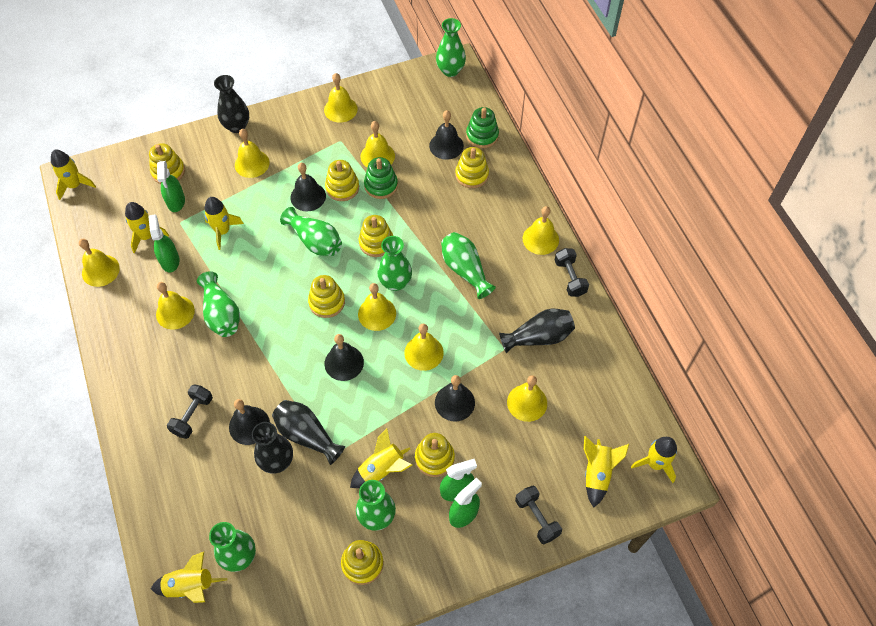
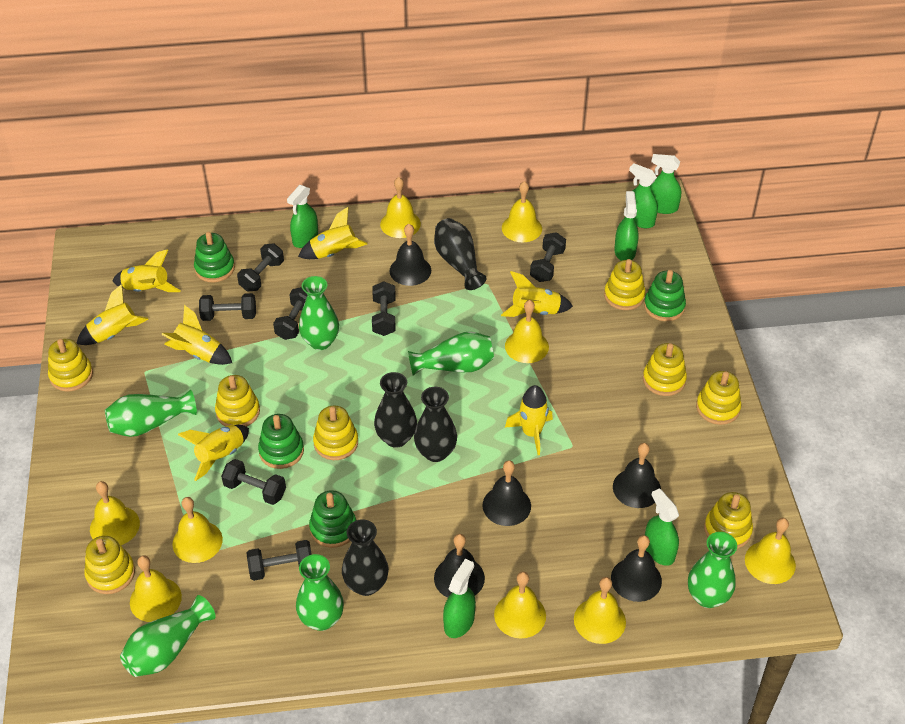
black dumbbell: [167,384,213,439] [515,486,562,544] [555,248,589,297] = 3 -> [199,293,256,321] [221,459,286,505] [237,243,284,291] [247,540,312,581] [273,287,307,340] [372,281,396,336] [530,232,566,282] = 7
green spray bottle: [148,214,180,272] [157,161,185,212] [440,459,477,501] [449,478,482,528] = 4 -> [287,185,318,248] [443,559,476,638] [614,191,639,261] [629,163,658,228] [645,488,679,566] [651,154,681,214] = 6
green stacking toy: [364,157,398,199] [466,107,499,148] = 2 -> [194,232,235,282] [258,414,304,469] [309,490,356,548] [644,270,686,321] = 4
green vase: [197,271,240,337] [209,522,256,572] [280,207,342,256] [356,480,396,531] [377,236,412,291] [436,18,466,77] [441,232,496,299] = 7 -> [105,390,197,437] [120,595,216,677] [296,554,344,631] [299,276,339,350] [408,332,494,375] [688,532,737,608] = 6
yellow stacking toy: [149,143,185,184] [308,275,345,318] [325,160,359,201] [341,540,384,585] [359,215,393,257] [415,433,455,477] [455,147,489,188] = 7 -> [48,339,93,392] [84,536,135,594] [215,375,260,427] [313,406,358,460] [604,259,646,310] [643,343,687,396] [696,371,741,425] [704,492,753,549] = 8

